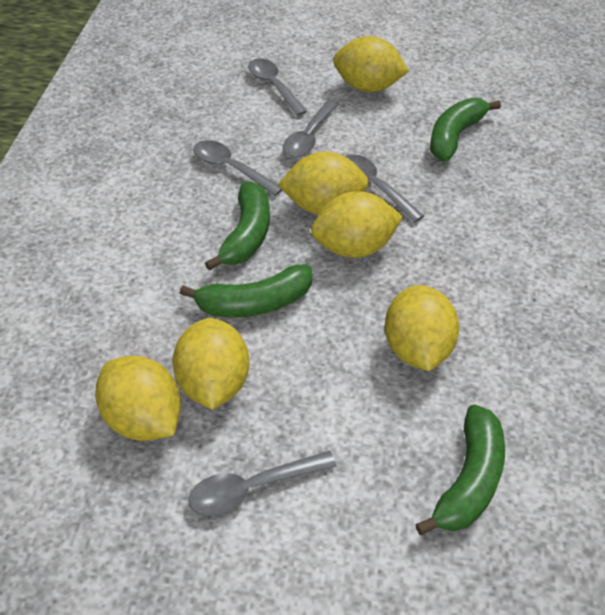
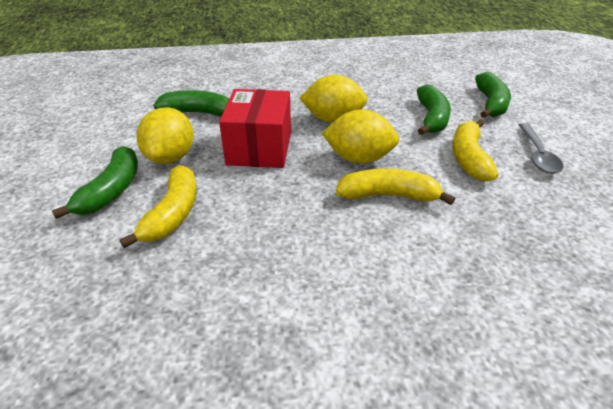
grey spoon: [188,451,337,516] [193,140,282,196] [248,58,308,116] [283,100,339,157] [345,154,424,223] = 5 -> [519,123,563,174] = 1
red box: none = 0 -> [219,89,291,168] = 1
yellow banana: none = 0 -> [120,165,197,248] [336,168,455,205] [452,119,498,182] = 3
yellow lemon: [95,356,181,441] [172,318,249,410] [278,152,369,214] [311,192,403,258] [333,36,409,92] [385,285,459,371] = 6 -> [137,107,194,164] [299,75,368,123] [322,109,399,164] = 3

